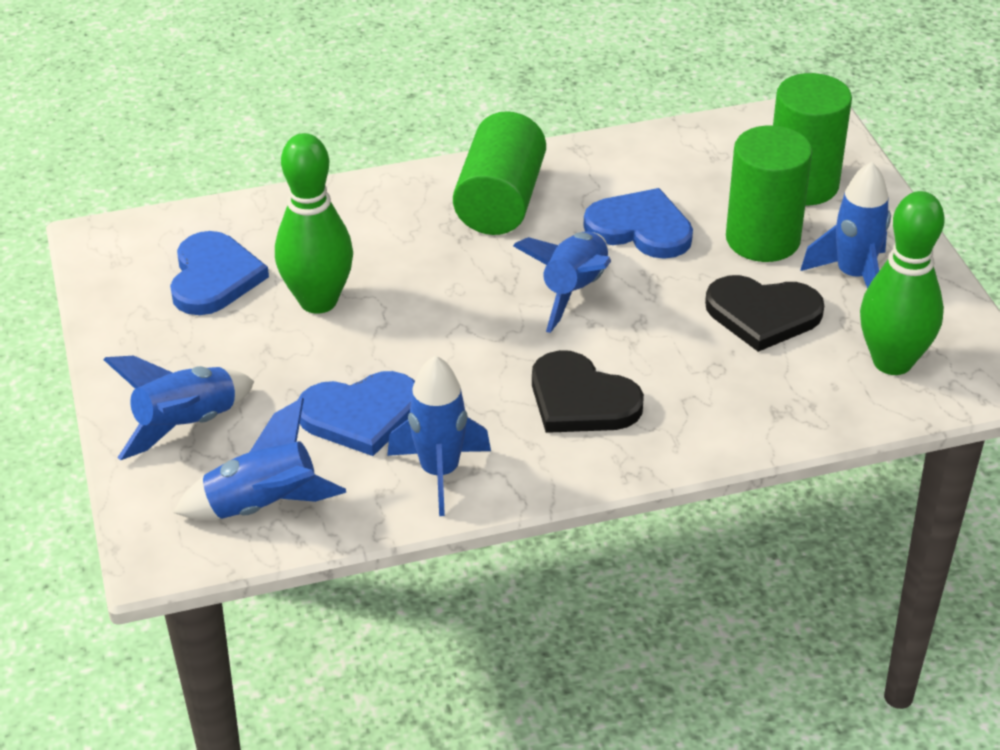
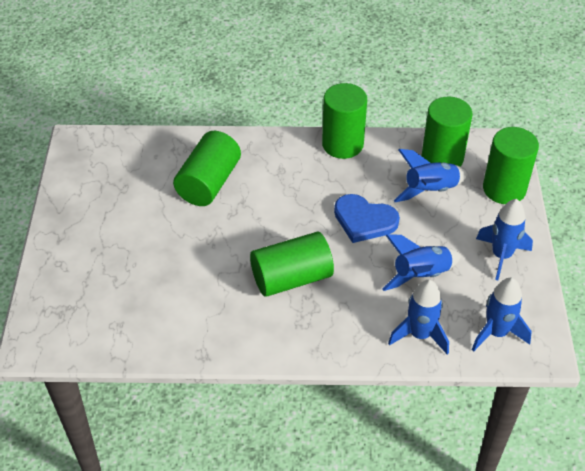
black heart: [532,350,644,433] [705,275,824,352] = 2 -> none = 0
blue heart: [170,231,269,315] [298,371,415,456] [584,188,693,259] = 3 -> [334,194,400,243] = 1
green bowling pin: [275,133,353,314] [860,191,944,375] = 2 -> none = 0
green cylinder: [453,111,546,235] [726,125,812,262] [773,73,852,205] = 3 -> [173,131,241,206] [250,232,334,297] [322,83,367,159] [421,97,473,167] [483,127,539,204] = 5

